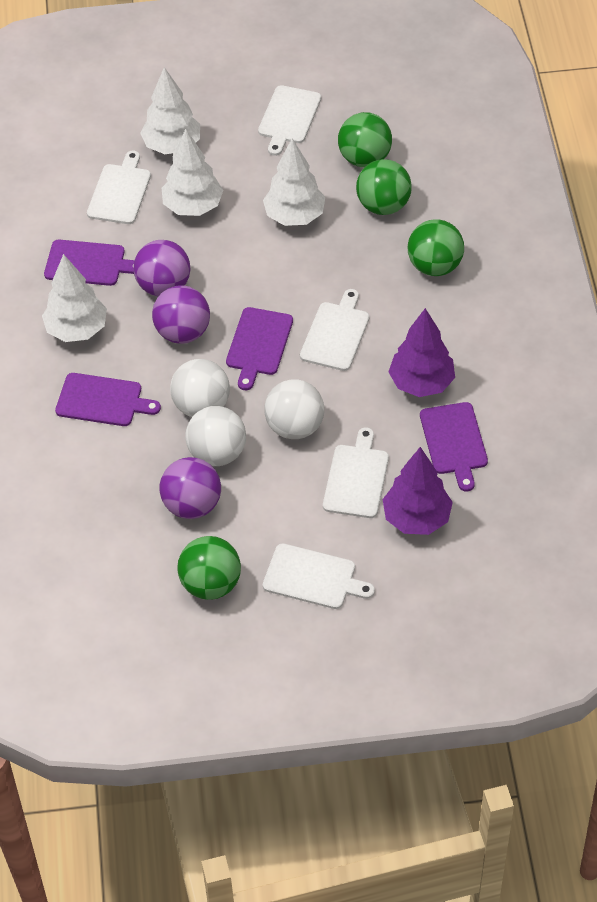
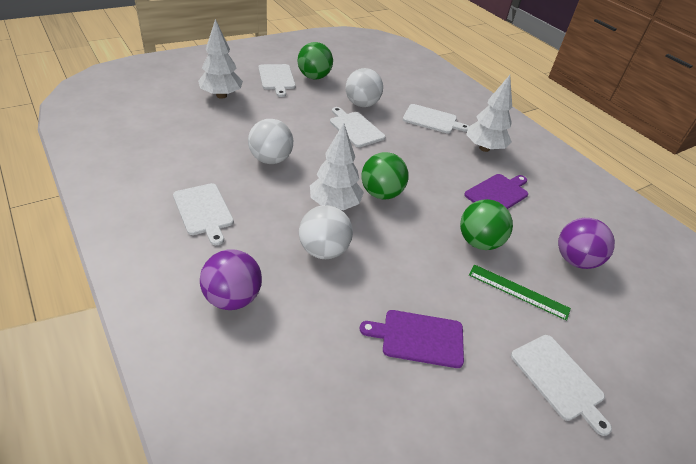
green ball: [177,536,241,600] [338,112,392,167] [356,159,412,215] [408,219,464,276] = 4 -> [297,42,333,79] [361,152,409,200] [460,199,513,250] = 3
green ruler: none = 0 -> [469,264,571,321] = 1
purple ball: [133,240,190,296] [152,285,210,344] [160,457,221,519] = 3 -> [200,250,262,310] [558,218,615,269] = 2
purple cutting board: [44,240,134,286] [55,373,161,426] [226,307,293,390] [420,402,488,491] = 4 -> [360,310,464,368] [464,174,528,209] = 2
purple tree: [382,447,453,535] [388,308,455,397] = 2 -> none = 0
white tree: [42,254,107,342] [140,67,200,154] [162,129,223,216] [263,139,325,226] = 4 -> [198,19,243,99] [310,123,364,210] [466,75,512,152] = 3

